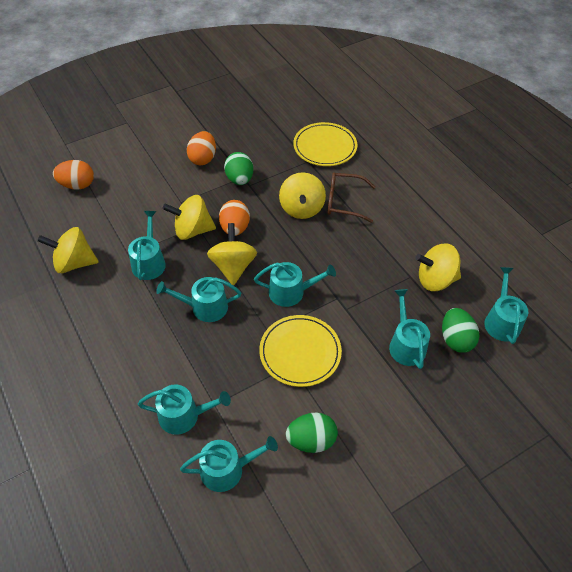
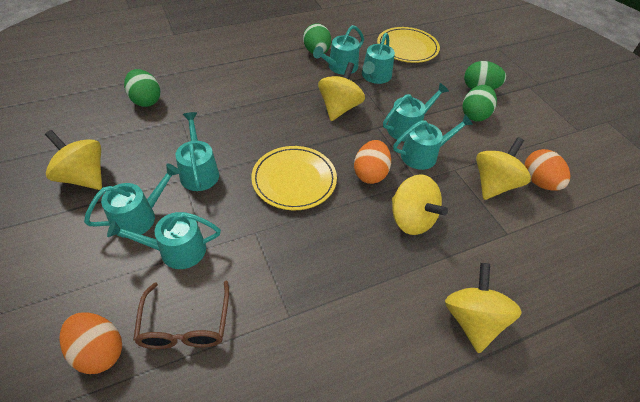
green egg: [224,152,253,185] [286,412,338,453] [442,308,479,353] = 3 -> [124,69,161,107] [303,23,331,54] [463,85,497,121] [464,61,506,90] = 4

